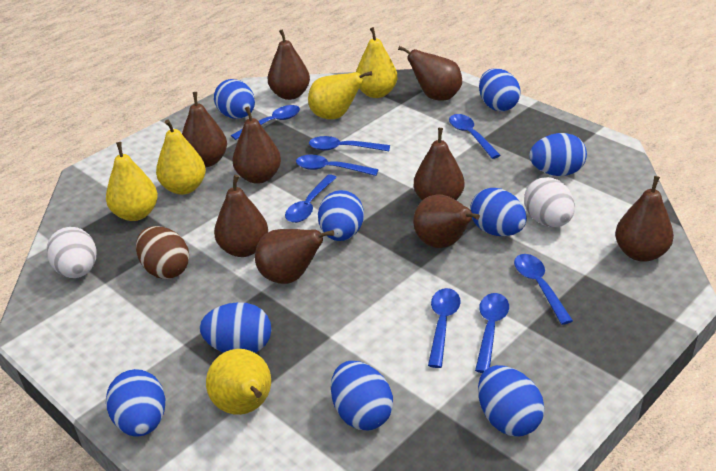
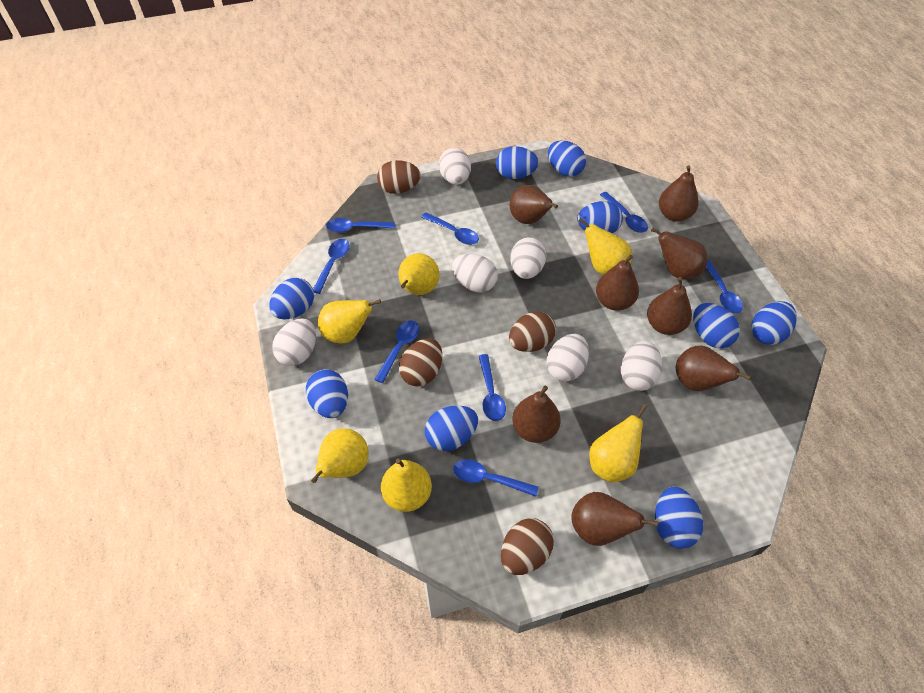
brown egg: [136,226,189,279] = 1 -> [377,160,421,194] [399,338,442,387] [501,518,554,575] [509,311,556,352] = 4
brown pear: [182,92,227,167] [214,175,268,257] [232,106,281,184] [255,229,334,284] [267,29,310,100] [398,46,462,100] [413,194,480,248] [414,128,464,200] [615,176,674,262] = 9 -> [510,185,558,224] [512,386,561,443] [571,492,659,546] [596,255,639,311] [647,277,692,335] [651,228,707,279] [659,165,698,222] [676,345,752,391] = 8
white egg: [46,227,96,278] [524,177,575,227] = 2 -> [272,318,316,366] [439,148,471,185] [452,254,498,293] [510,237,546,279] [546,334,589,382] [621,341,662,391] = 6
yellow pear: [106,142,158,221] [156,120,206,195] [206,349,271,415] [308,71,372,119] [356,27,398,98] = 5 -> [311,428,369,483] [318,299,381,344] [381,459,432,512] [398,253,440,295] [579,218,632,275] [589,404,647,483] = 6

